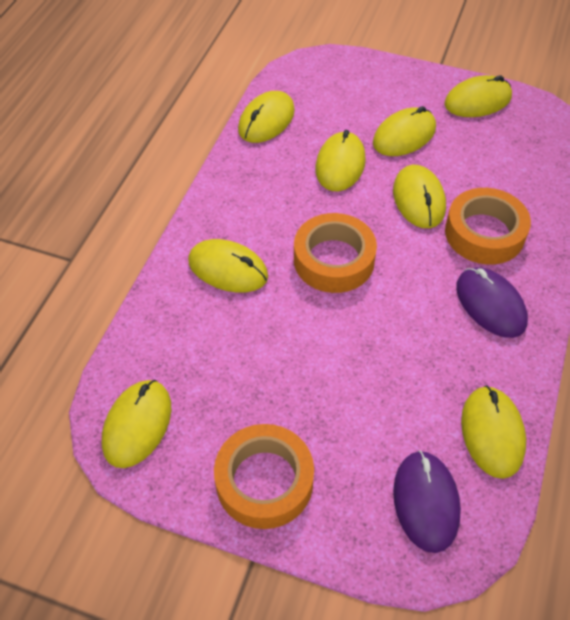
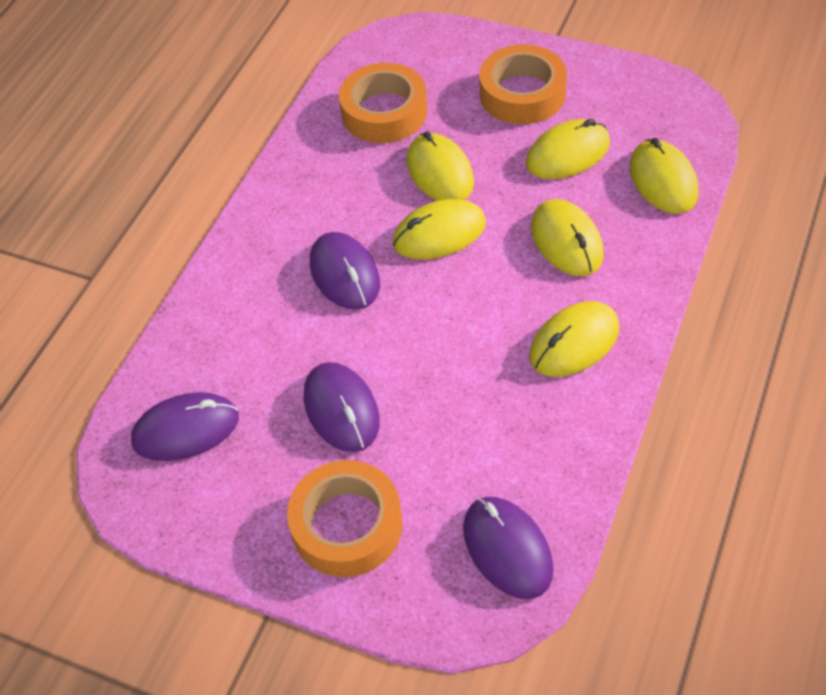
purple mouse: [393,451,461,553] [456,267,528,338] = 2 -> [131,392,239,461] [304,362,380,452] [310,232,380,310] [463,497,554,599] = 4
yellow mouse: [102,380,171,468] [188,239,268,293] [238,91,295,143] [315,130,366,191] [373,106,436,156] [393,165,446,228] [444,75,512,117] [461,386,526,479] = 8 -> [392,199,486,260] [407,131,474,201] [526,119,610,179] [529,301,619,377] [531,199,604,276] [629,138,698,214] = 6

